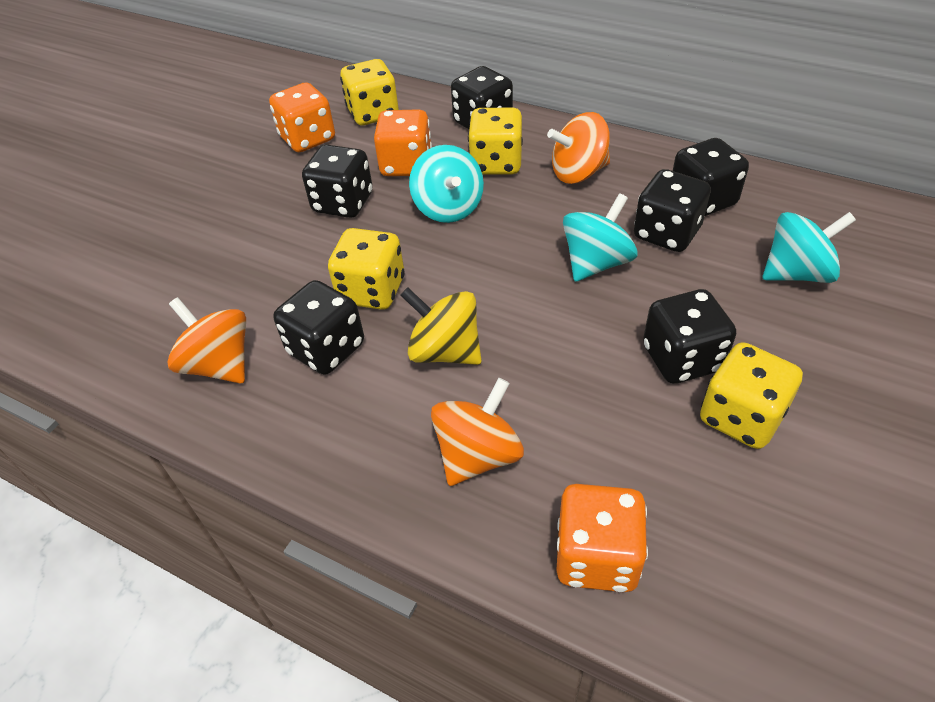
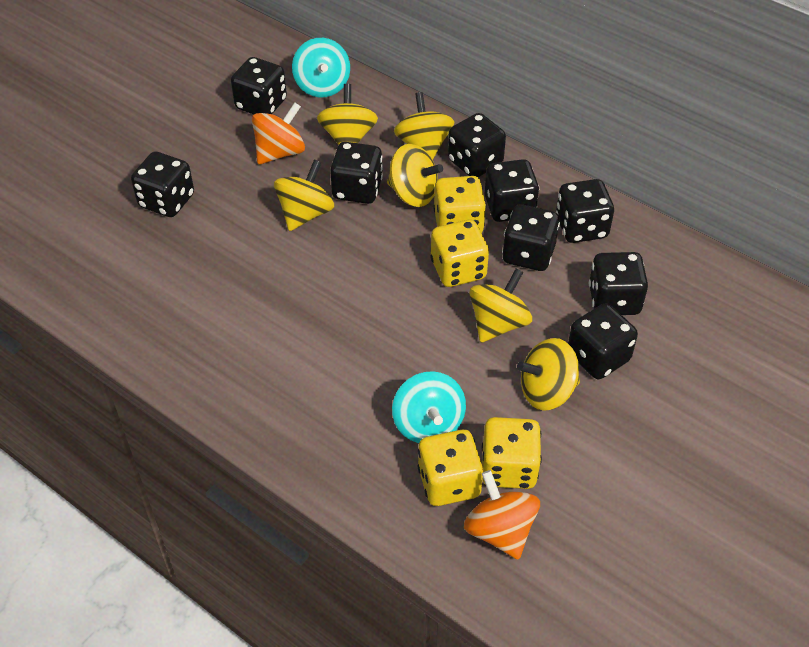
black dice: [273,280,364,375] [302,144,373,218] [451,66,513,129] [634,169,711,252] [643,289,736,384] [673,138,749,216] = 6 -> [131,151,194,217] [231,57,287,114] [330,142,383,204] [448,113,506,177] [485,159,539,222] [502,204,560,271] [556,179,614,243] [568,304,638,379] [589,252,648,315] = 9
orange dice: [269,82,335,152] [374,109,432,176] [556,484,648,592] = 3 -> none = 0
orange spinning top: [167,297,246,383] [431,378,524,486] [547,112,610,184] = 3 -> [252,102,305,164] [464,470,540,560] = 2
turquoise spinning top: [409,145,484,223] [563,193,638,282] [763,212,856,283] = 3 -> [292,38,350,97] [392,371,466,443] = 2
yellow spinning top: [400,287,482,365] = 1 -> [274,159,334,231] [317,84,378,145] [387,144,443,207] [394,92,454,160] [469,269,532,343] [517,338,580,411] = 6

